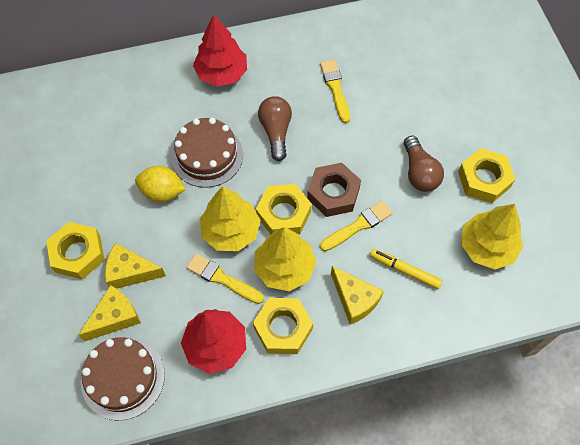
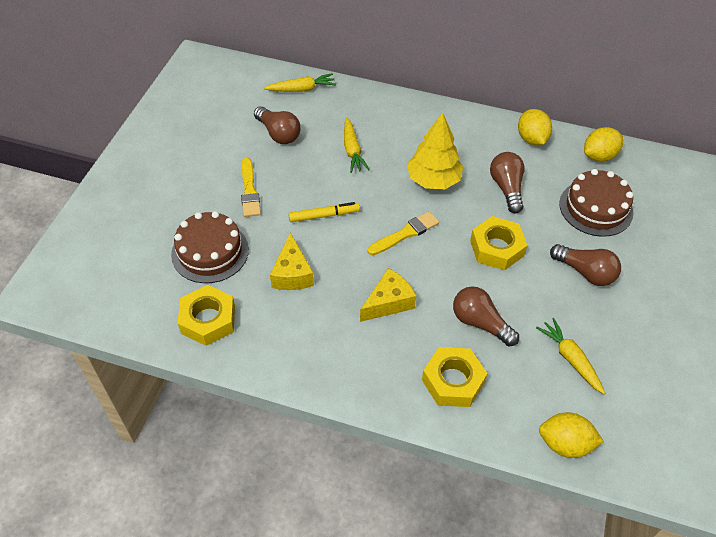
brown light bulb: [258,96,292,161] [404,136,444,192] = 2 -> [254,106,301,144] [453,286,519,346] [490,152,525,213] [550,244,621,286] = 4
brown nut: [307,163,361,217] = 1 -> none = 0
red tree: [181,309,246,374] [193,15,247,87] = 2 -> none = 0
yellow brush: [186,253,264,304] [320,60,350,123] [320,201,393,251] = 3 -> [241,158,261,217] [368,211,439,255] = 2
yellow carrot: none = 0 -> [264,73,336,92] [344,117,370,173] [536,318,605,394] = 3
yellow cheese: [79,285,141,342] [105,243,166,288] [331,266,384,325] = 3 -> [270,233,314,290] [360,268,416,322] = 2
yellow lemon: [135,166,186,202] = 1 -> [518,109,552,145] [539,412,604,458] [584,127,623,162] = 3
yellow nut: [46,222,105,279] [253,298,313,354] [256,184,312,235] [458,148,516,203] = 4 -> [178,285,235,346] [422,347,488,407] [470,216,527,271] = 3
yellow tree: [200,187,260,251] [254,227,317,291] [461,204,523,269] = 3 -> [407,113,463,189] = 1

